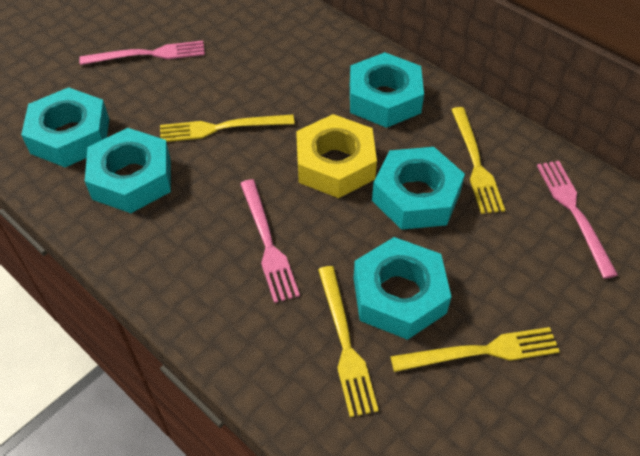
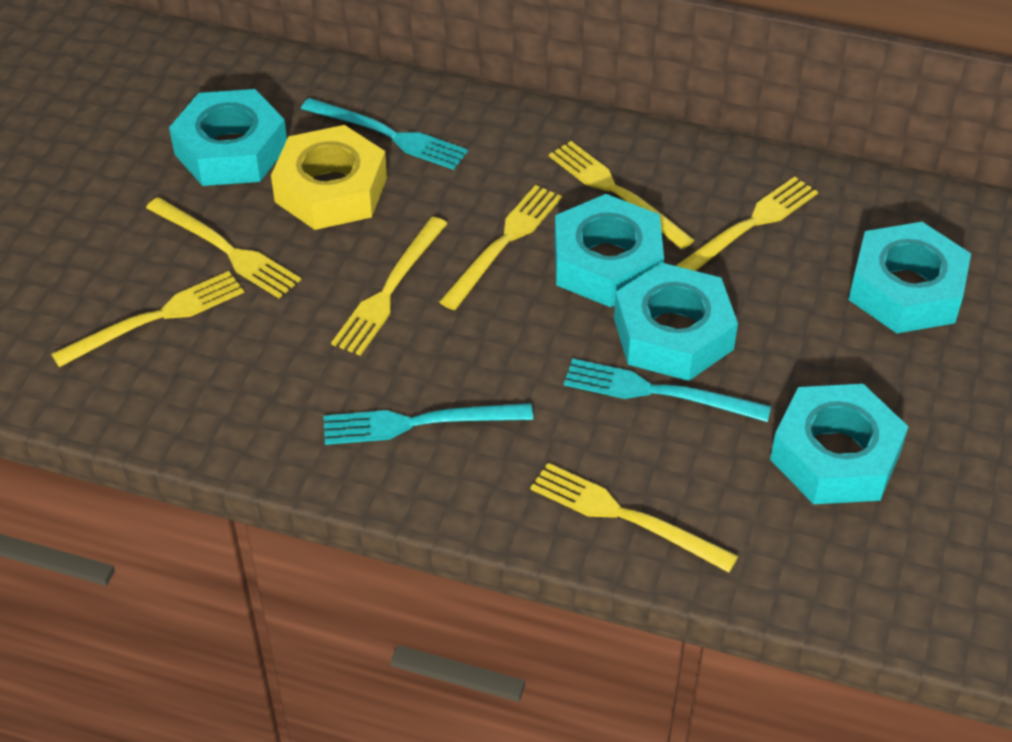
pink fork: [79,41,205,65] [240,179,300,303] [537,161,618,279] = 3 -> none = 0
turquoise fork: none = 0 -> [301,98,468,170] [324,403,533,445] [564,358,771,422] = 3
yellow fork: [160,114,295,142] [318,266,379,417] [390,327,560,372] [451,107,505,214] = 4 -> [51,271,244,367] [146,197,301,298] [331,217,448,356] [439,185,562,310] [530,463,739,573] [549,141,694,249] [676,176,818,271] = 7

